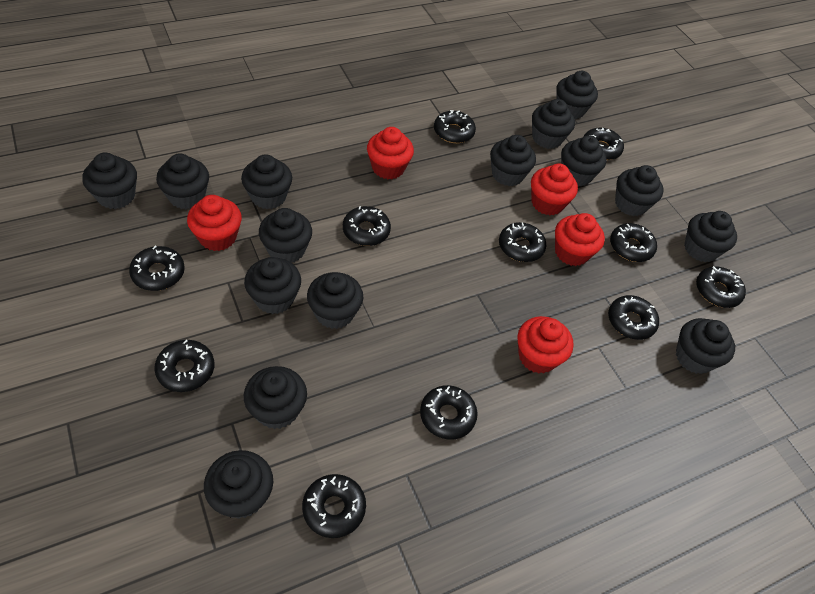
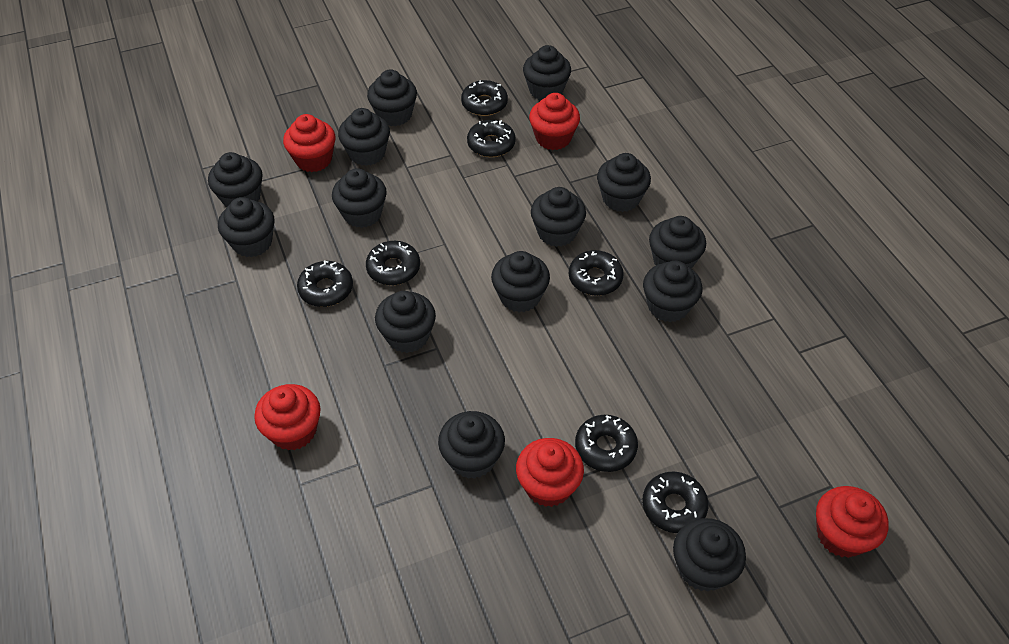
black cupcake: [82,152,137,209] [156,153,209,209] [204,450,273,519] [241,154,292,209] [244,257,301,314] [244,366,307,429] [259,208,312,263] [307,272,363,329] [490,135,536,186] [532,99,575,149] [556,71,598,119] [561,135,606,186] [615,165,663,216] [676,318,735,374] [684,211,737,262] = 15 -> [208,152,263,207] [218,197,275,257] [332,168,387,228] [338,108,390,166] [367,69,417,126] [375,291,436,353] [438,411,505,479] [491,251,550,312] [523,45,571,100] [531,187,586,247] [597,153,651,212] [643,261,702,322] [649,216,706,269] [673,518,746,592] = 14
black donut: [129,246,185,291] [154,340,214,392] [302,474,366,538] [343,206,391,246] [420,385,478,440] [434,110,476,143] [499,222,546,262] [584,128,624,160] [608,295,659,340] [610,223,657,262] [696,266,746,308] = 11 -> [297,261,353,307] [366,241,420,285] [461,80,508,116] [467,120,516,157] [569,250,624,296] [575,415,638,472] [642,471,708,533] = 7

